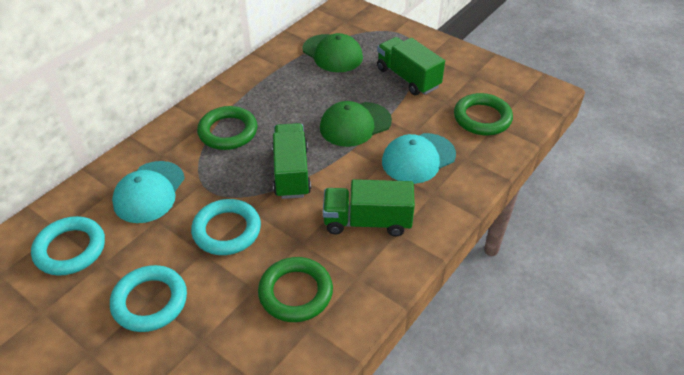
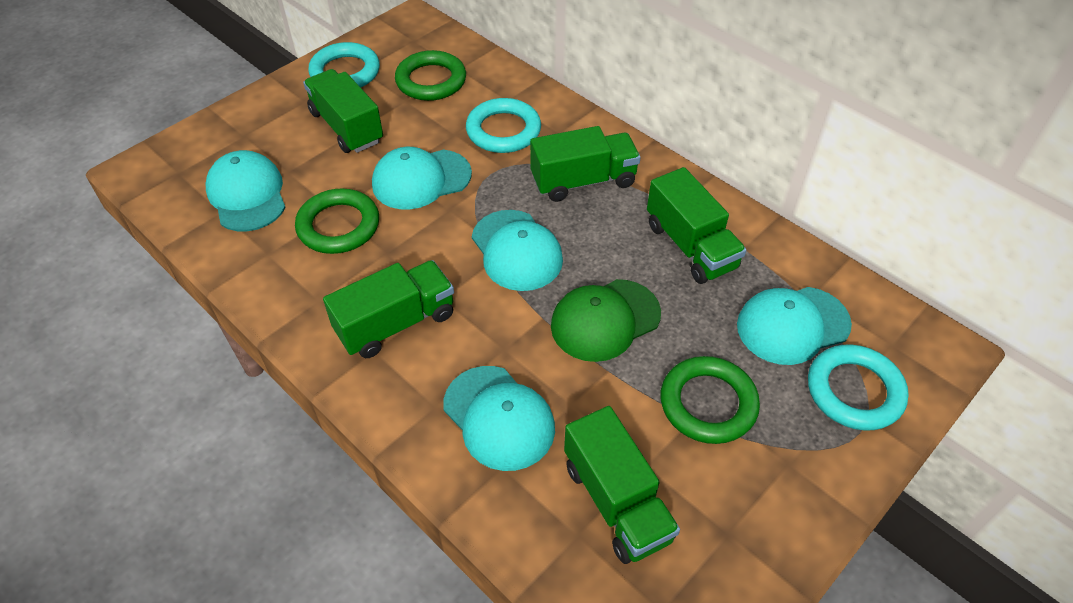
green cap: [302,33,363,72] [320,101,392,147] = 2 -> [551,279,661,362] = 1
green truck: [272,123,311,199] [323,179,415,237] [377,37,445,95] = 3 -> [303,69,383,153] [323,260,454,358] [530,126,641,202] [564,406,680,564] [647,167,746,284] = 5
turquoise cap: [112,161,185,223] [382,133,456,184] = 2 -> [206,150,286,231] [372,147,472,210] [443,366,555,471] [472,210,563,291] [737,287,852,365] = 5

